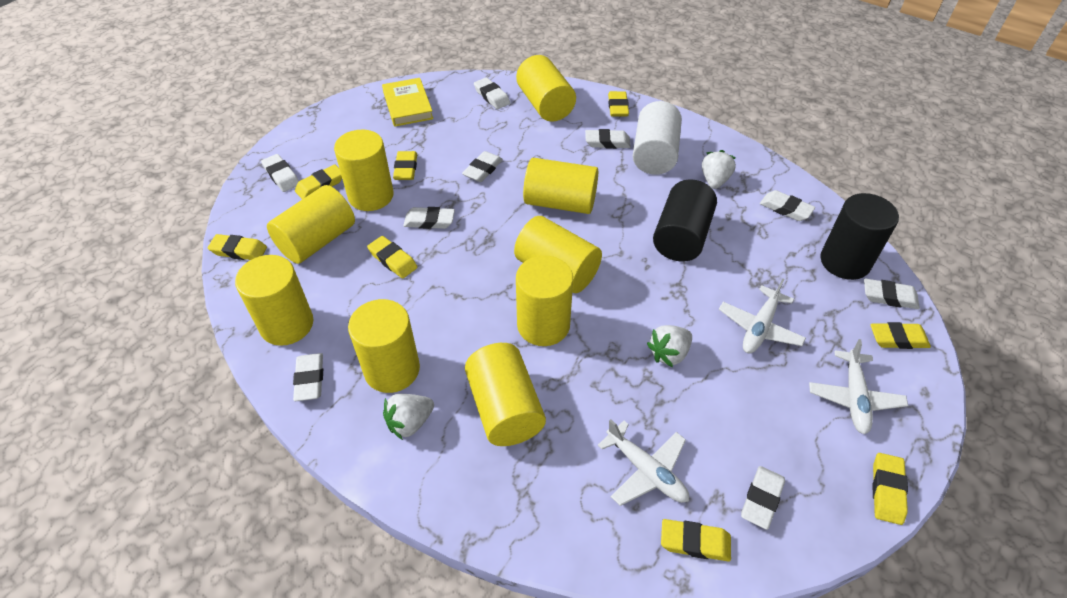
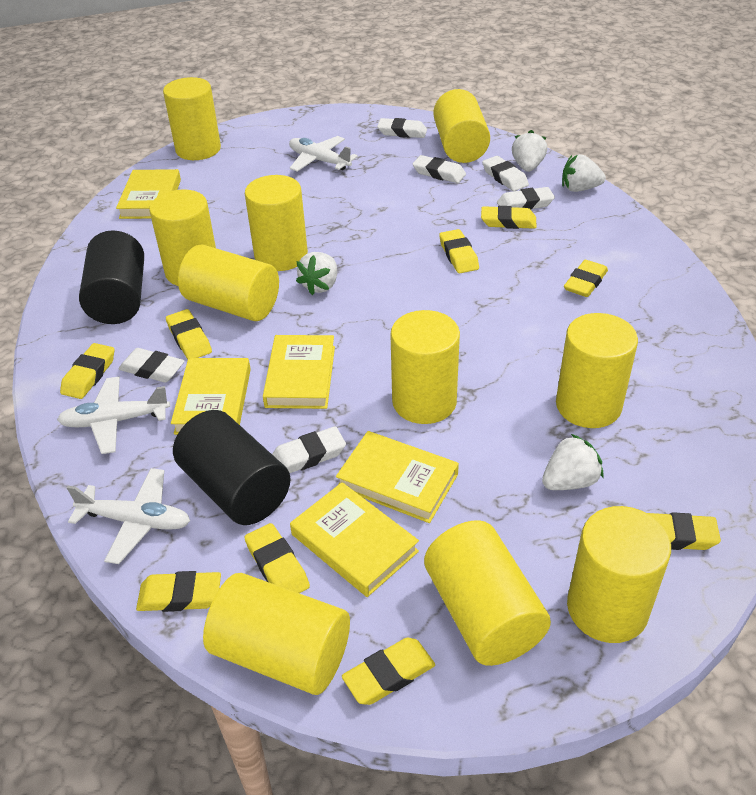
white cylinder: [633,101,682,175] = 1 -> none = 0
white eraser: [261,154,299,192] [293,353,323,401] [403,207,455,229] [462,151,503,182] [474,77,510,109] [585,129,631,149] [741,466,785,530] [760,190,815,221] [864,279,920,309] = 9 -> [118,348,184,383] [272,426,346,473] [377,118,427,138] [413,155,466,183] [482,156,529,191] [497,187,555,210] = 6
white strawberry: [383,394,434,440] [647,325,692,367] [702,150,736,189] = 3 -> [296,252,337,295] [512,130,547,172] [542,434,603,490] [562,154,606,192] = 4
yellow book: [382,78,433,127] = 1 -> [116,169,181,219] [171,358,251,435] [263,335,335,409] [290,482,419,597] [336,431,459,523] = 5
yellow cylinder: [235,255,313,346] [267,185,355,264] [334,130,394,211] [348,299,420,393] [465,343,546,446] [514,216,602,293] [516,55,576,122] [516,255,573,346] [523,158,598,214] = 9 -> [149,189,216,286] [163,77,221,160] [178,244,279,321] [203,573,350,695] [245,175,308,271] [390,310,460,424] [424,520,551,666] [433,89,490,163] [556,313,638,428] [567,506,671,643] = 10
yellow eraser: [208,234,267,260] [295,165,342,199] [367,236,418,279] [393,151,417,180] [608,91,629,117] [661,519,731,562] [870,322,931,349] [872,453,908,525] = 8 -> [60,343,115,399] [136,571,221,612] [166,309,212,359] [244,523,310,593] [342,638,435,705] [439,229,479,273] [481,206,536,229] [564,260,608,297] [647,512,721,550] = 9

